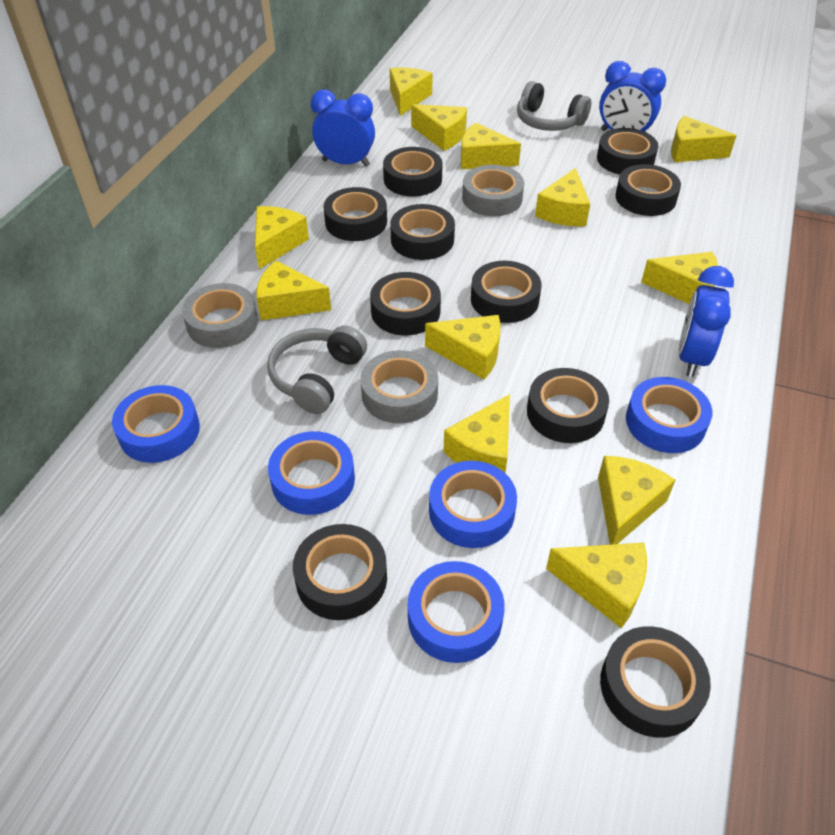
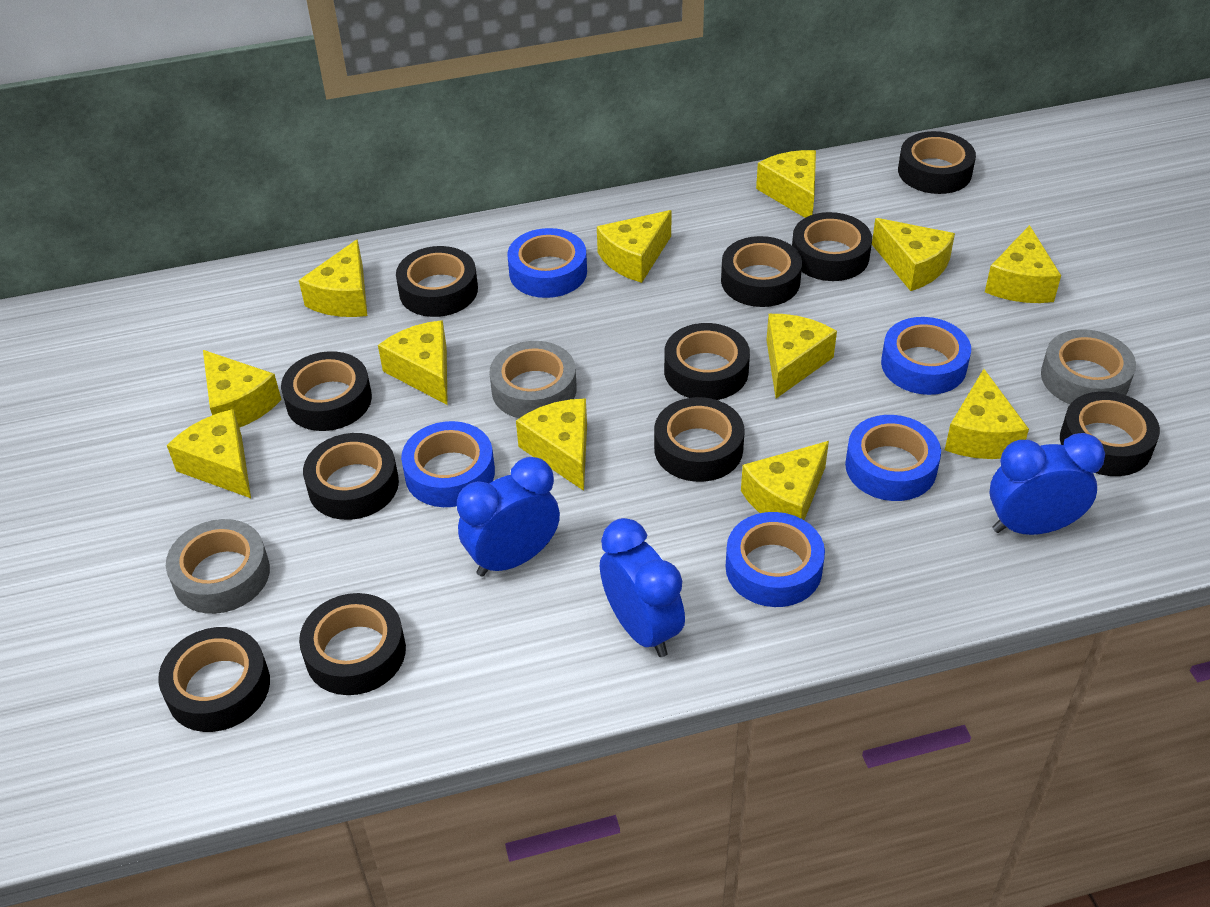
black tape: [293,524,387,620] [323,187,387,241] [370,272,441,336] [383,147,442,196] [390,204,455,260] [471,261,541,323] [527,368,609,443] [597,128,659,175] [600,626,711,738] [615,164,681,216] = 10 -> [158,627,270,732] [281,351,372,431] [299,593,406,695] [303,433,399,520] [396,246,478,317] [654,397,745,482] [664,323,750,400] [721,236,802,307] [792,212,872,281] [898,131,976,194] [1060,391,1160,476] = 11
grey headphones: [267,325,367,414] [517,81,591,131] = 2 -> none = 0

